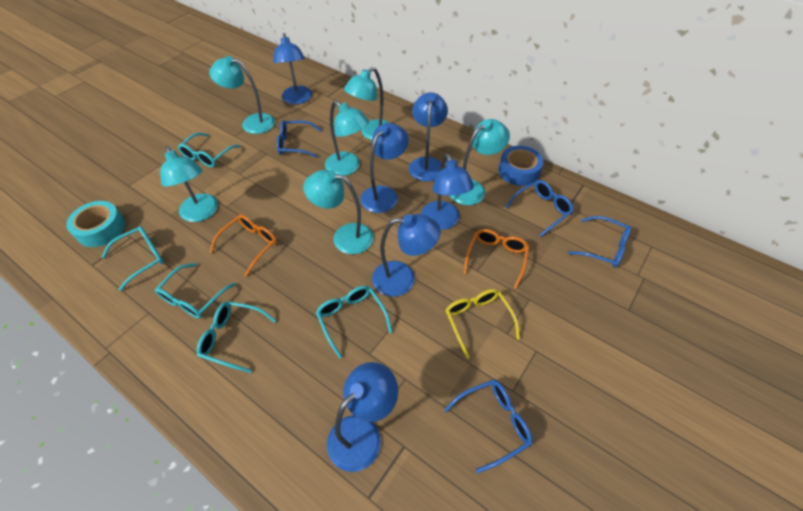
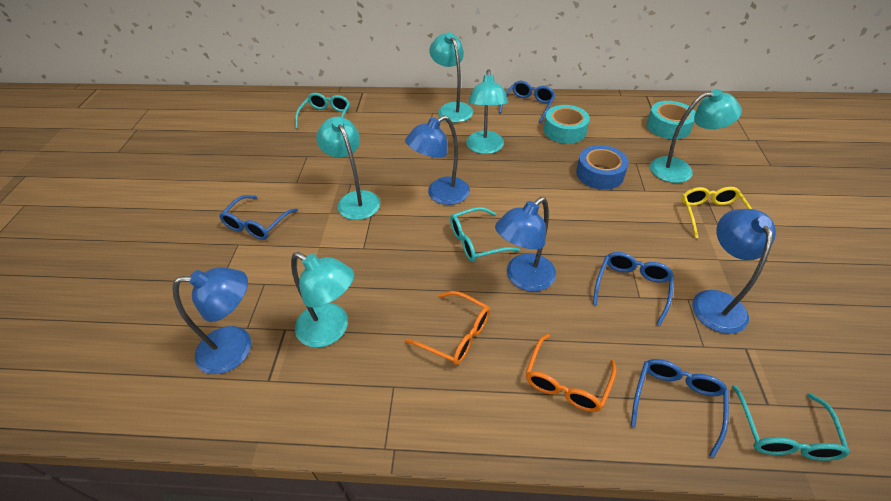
blue lamp: [273,33,312,104] [327,362,398,472] [360,123,409,213] [372,214,441,297] [409,92,448,181] [421,154,474,230] = 6 -> [172,267,251,374] [405,116,470,205] [495,197,556,292] [692,209,776,334] = 4
turquoise glasses: [102,226,164,291] [155,263,236,319] [178,133,240,167] [197,301,276,373] [316,286,392,358] = 5 -> [295,93,350,129] [450,207,520,262] [732,385,850,461] = 3
turquoise lamp: [160,146,218,222] [209,56,275,134] [303,170,374,254] [325,101,369,176] [344,67,390,140] [449,119,510,205] = 6 -> [291,252,354,348] [316,117,380,220] [429,32,473,123] [466,69,508,154] [650,89,742,183] = 5
turquoise tape: [66,201,125,247] = 1 -> [544,105,590,144] [646,101,696,139] = 2

